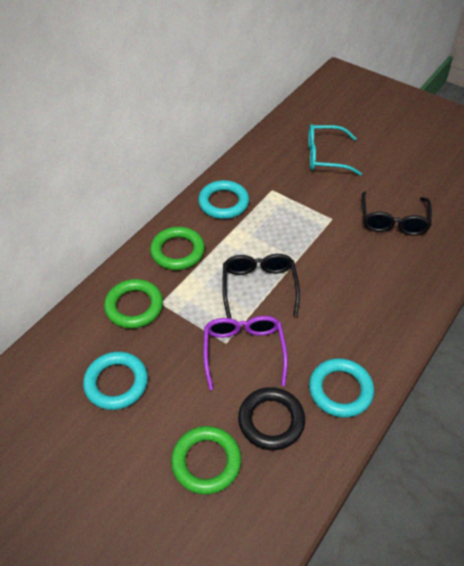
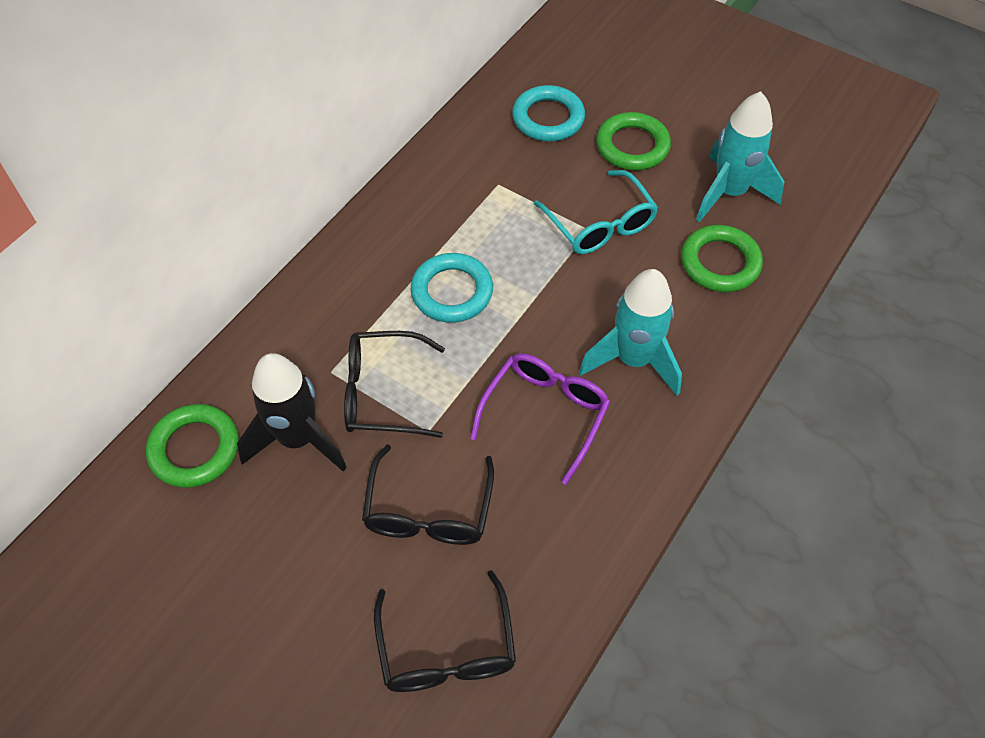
black glasses: [222,254,300,319] [362,192,432,236] = 2 -> [344,331,445,438] [362,445,494,545] [374,570,516,692] = 3
black ring: [238,387,305,450] = 1 -> none = 0
black rocket: none = 0 -> [237,353,347,472] = 1
turquoise ring: [83,351,148,410] [198,180,249,219] [309,358,374,418] = 3 -> [411,253,493,323] [512,85,585,141] = 2
turquoise rocket: none = 0 -> [579,269,682,396] [696,91,785,222] = 2

